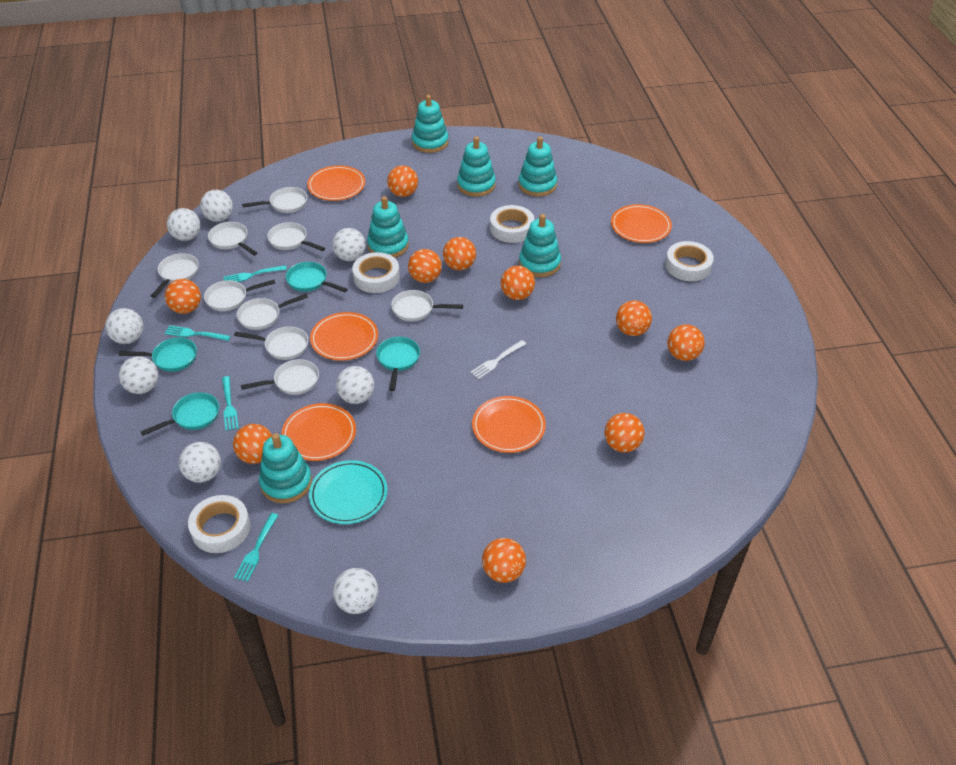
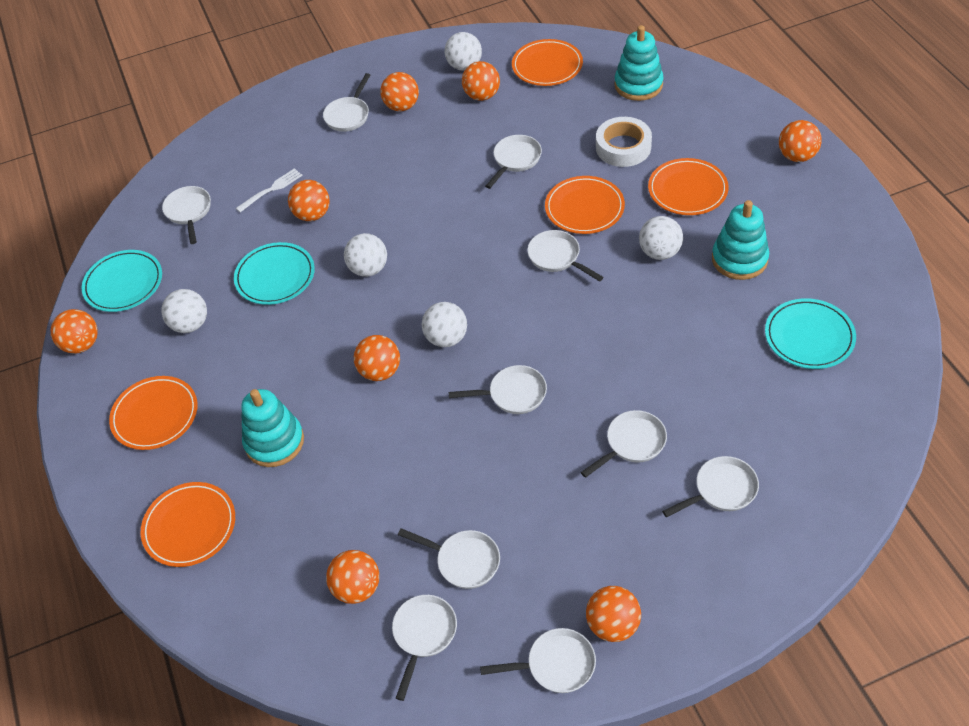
orange ball: [165,279,201,314] [233,424,272,464] [387,165,418,197] [408,249,442,283] [443,237,476,270] [482,538,526,583] [501,266,535,300] [604,413,644,453] [616,301,652,336] [667,324,705,361] = 10 -> [51,309,98,354] [288,180,330,221] [326,550,379,604] [354,335,400,381] [380,72,419,111] [462,61,500,101] [586,586,641,642] [779,120,822,162] = 8
turquoise fork: [164,325,231,341] [222,376,239,431] [223,265,287,282] [234,513,278,582] = 4 -> none = 0
turquoise pan: [119,338,197,372] [141,392,219,436] [286,262,348,292] [376,337,420,391] = 4 -> none = 0
turquoise plate: [309,460,387,524] = 1 -> [82,250,162,312] [234,242,315,305] [765,298,856,369] = 3
turquoise stacking toy: [259,433,312,503] [367,196,409,258] [412,95,449,153] [457,136,496,197] [518,137,557,197] [519,214,561,277] = 6 -> [241,389,304,467] [614,25,664,101] [712,200,769,280] = 3
white ball: [105,308,143,344] [119,356,158,394] [167,208,200,241] [179,442,221,483] [200,190,233,222] [332,228,366,261] [333,568,379,614] [336,366,374,404] = 8 -> [161,289,207,333] [344,233,387,277] [422,302,467,347] [445,32,482,71] [639,216,683,260] = 5
white pan: [151,253,199,298] [204,280,275,311] [208,222,257,256] [234,326,308,360] [237,294,308,330] [241,359,319,395] [242,187,307,213] [267,222,325,251] [391,290,463,321] = 9 -> [162,186,211,244] [323,73,370,132] [392,595,457,701] [398,528,500,589] [449,365,547,414] [480,628,596,693] [485,135,542,189] [527,230,604,282] [581,410,667,478] [662,456,759,517] = 10
white tape: [188,495,250,553] [352,252,400,293] [490,205,534,243] [665,241,714,281] = 4 -> [596,117,652,167] = 1

